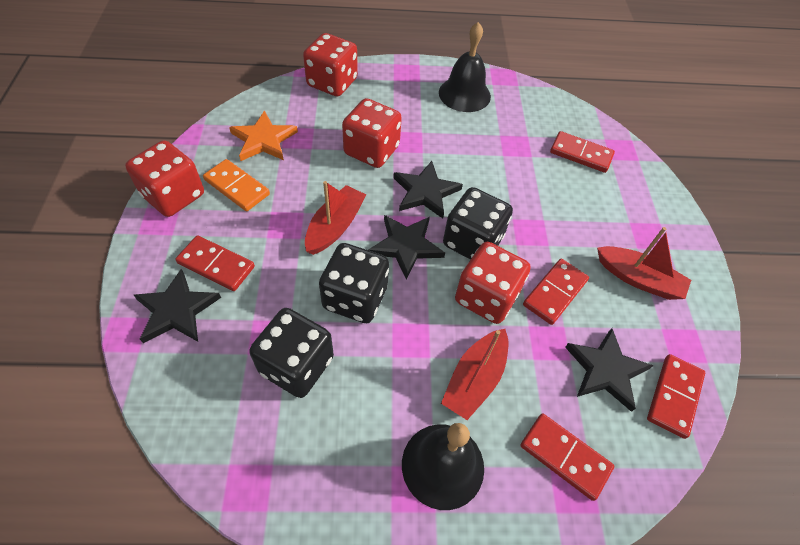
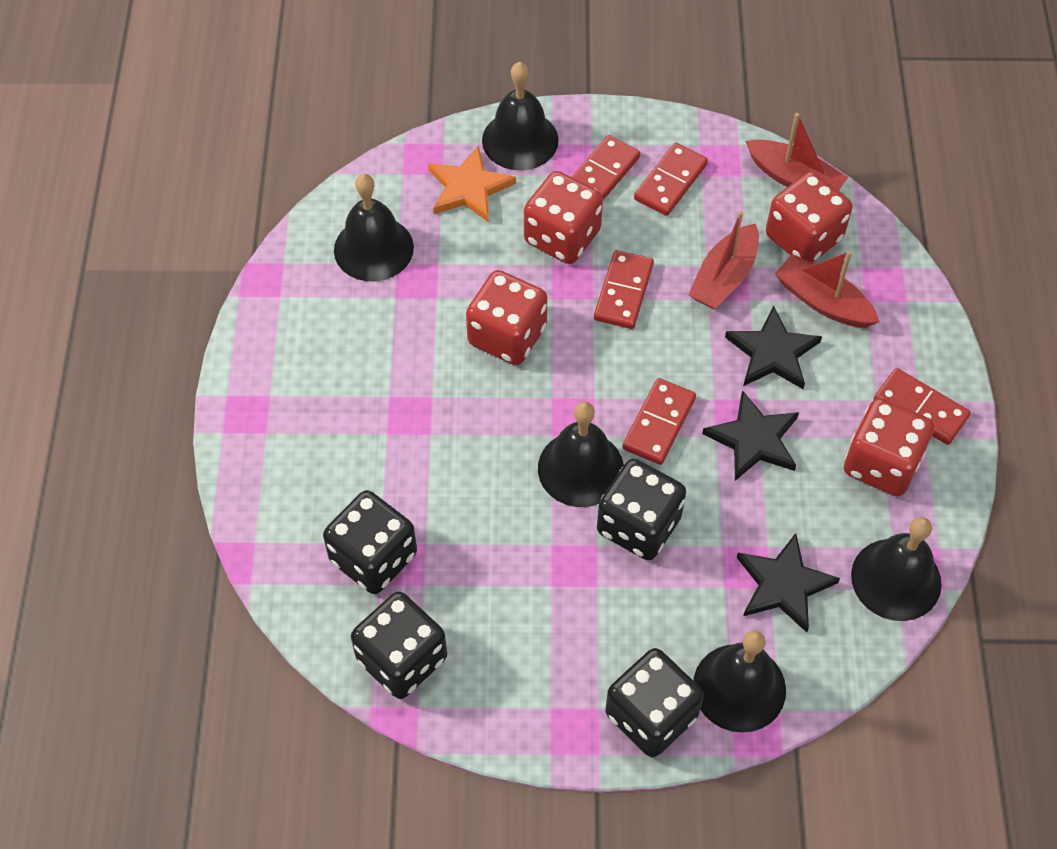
black bell: [402,423,484,510] [439,22,491,112] = 2 -> [334,174,414,282] [482,62,559,171] [538,401,624,507] [693,630,786,733] [851,517,942,621] = 5
black dice: [249,308,334,398] [319,243,389,323] [443,187,513,260] = 3 -> [323,490,417,594] [351,591,447,699] [597,459,686,560] [605,648,704,757] = 4
black star: [134,269,221,343] [368,215,445,279] [393,161,463,218] [565,328,654,412] = 4 -> [702,390,799,481] [725,305,822,389] [736,533,840,633] = 3
orange domino: [203,159,270,211] = 1 -> none = 0

